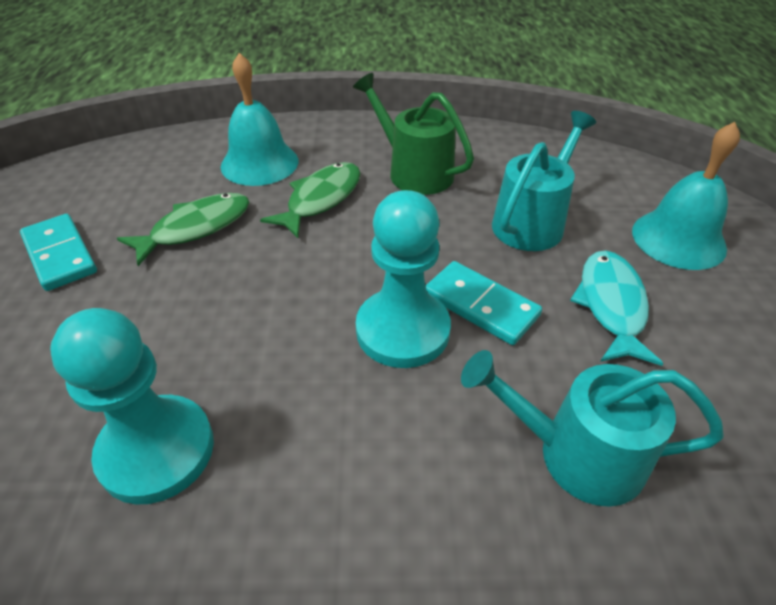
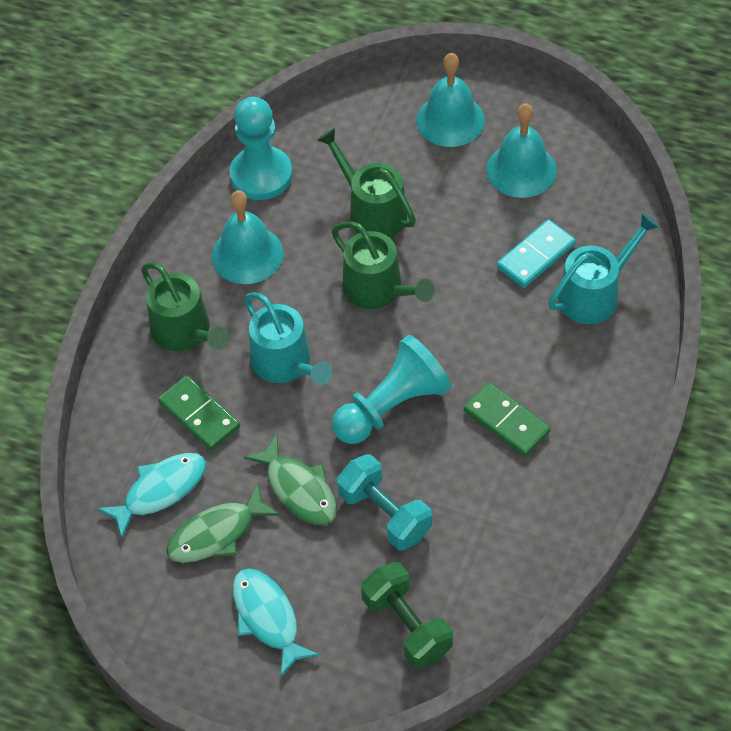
green domino: none = 0 -> [158,376,240,450] [464,382,551,457] = 2
green dumbbell: none = 0 -> [361,562,453,669] = 1
green watering can: [353,73,474,195] = 1 -> [141,262,229,351] [317,128,416,237] [332,222,435,309] = 3
turquoise bell: [221,53,298,186] [632,122,740,270] = 2 -> [212,190,283,284] [416,53,485,147] [486,103,557,198] = 3
turquoise domino: [20,214,97,291] [425,261,542,345] = 2 -> [497,219,576,288] = 1
turquoise dumbbell: none = 0 -> [337,454,432,551] = 1
turquoise fish: [570,250,664,366] = 1 -> [97,453,206,538] [233,568,320,677] = 2

